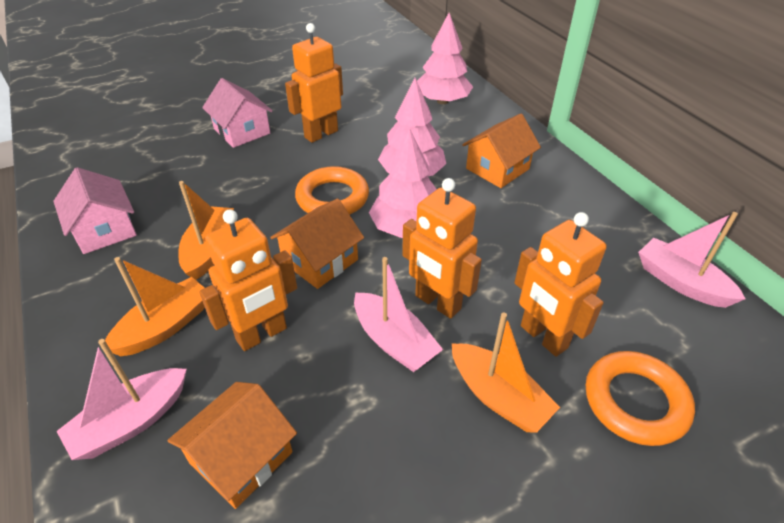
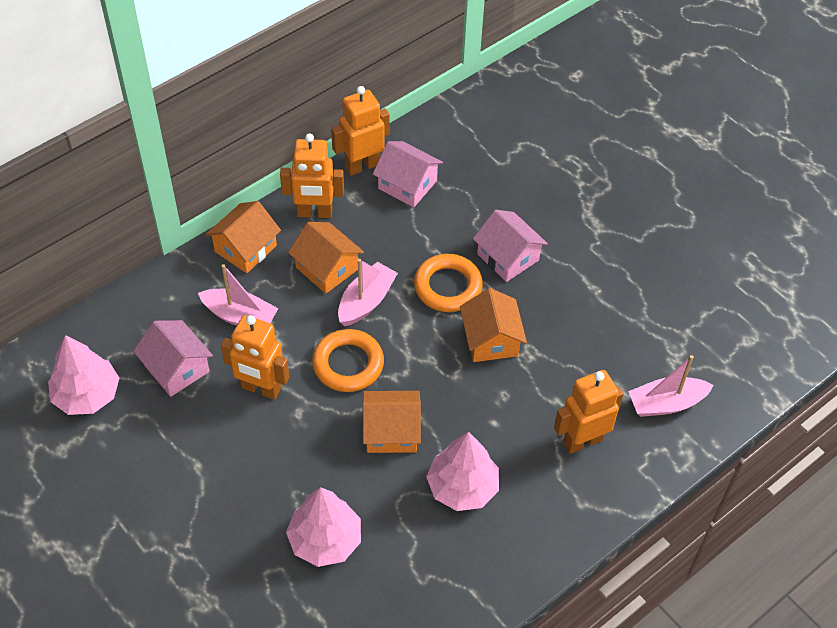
orange boat: [102,257,205,356] [178,181,234,280] [452,312,560,433] = 3 -> none = 0
orange house: [167,382,297,509] [270,198,364,289] [462,114,541,188] = 3 -> [206,201,281,273] [288,222,364,294] [363,391,421,453] [460,288,527,362] = 4
pink house: [53,167,137,254] [202,78,273,148] = 2 -> [133,320,213,397] [373,141,443,207] [473,210,548,282] = 3

